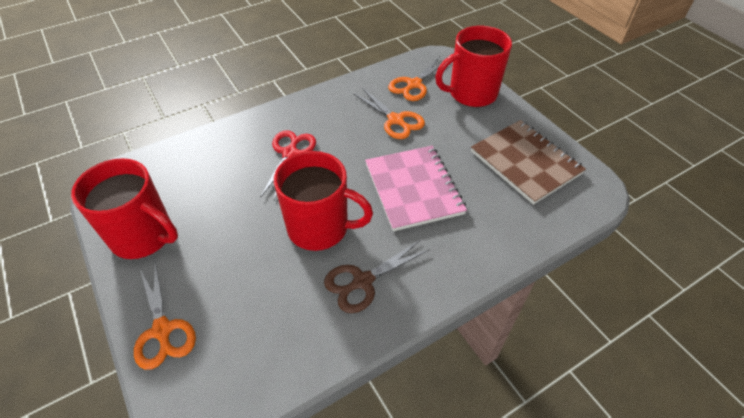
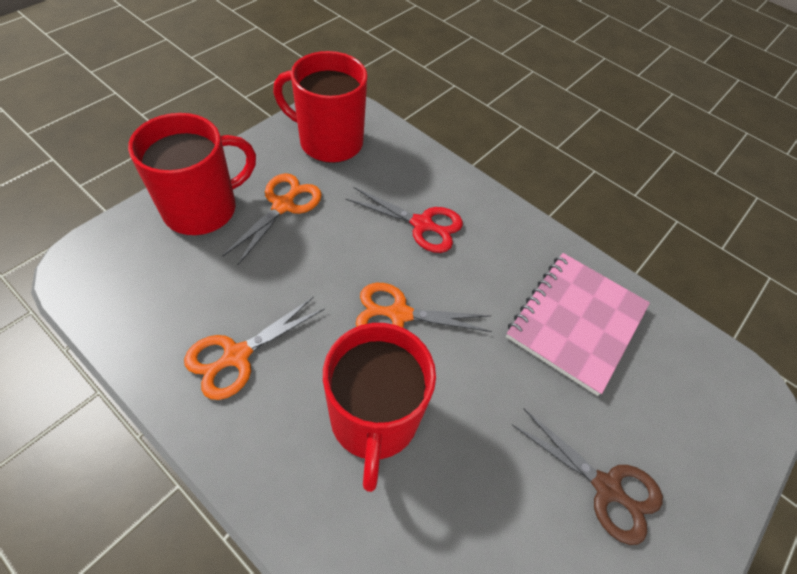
brown notebook: [471,120,586,205] = 1 -> none = 0

